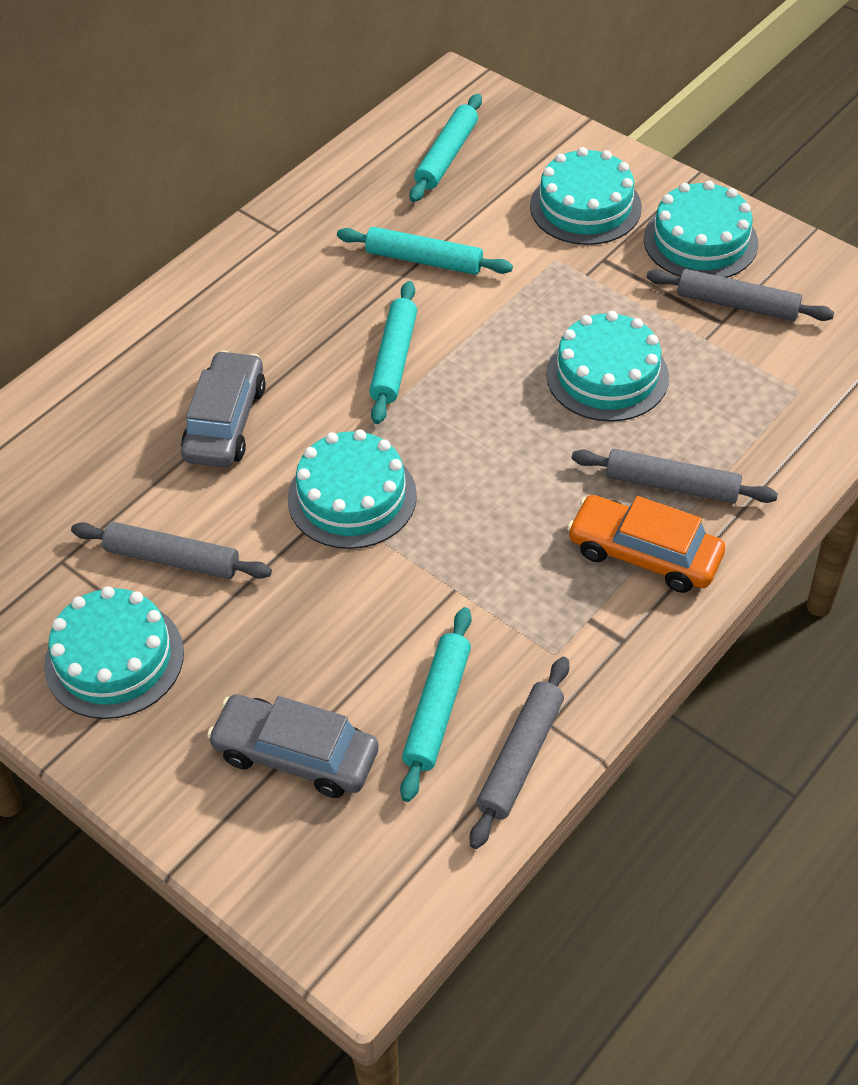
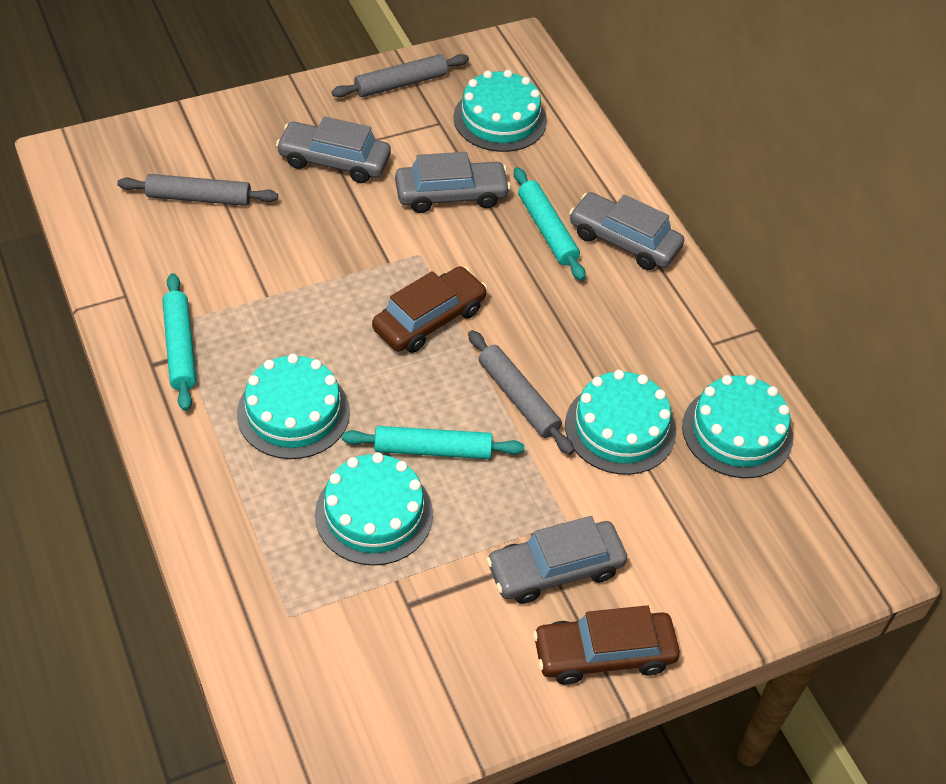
brown car: none = 0 -> [372,266,487,353] [533,605,680,685] = 2
grey car: [181,350,266,467] [207,694,379,798] = 2 -> [276,116,391,183] [395,152,511,213] [486,516,627,604] [569,192,684,270] = 4
grey rolling pin: [71,522,272,579] [470,657,569,849] [572,449,778,504] [647,269,834,321] = 4 -> [117,174,278,206] [332,54,469,98] [468,330,574,455] = 3
orange car: [567,495,725,593] = 1 -> none = 0
turquoise rolling pin: [337,227,513,275] [369,281,417,424] [400,607,472,802] [409,94,482,202] = 4 -> [162,273,196,411] [342,426,525,459] [514,167,586,281] = 3

